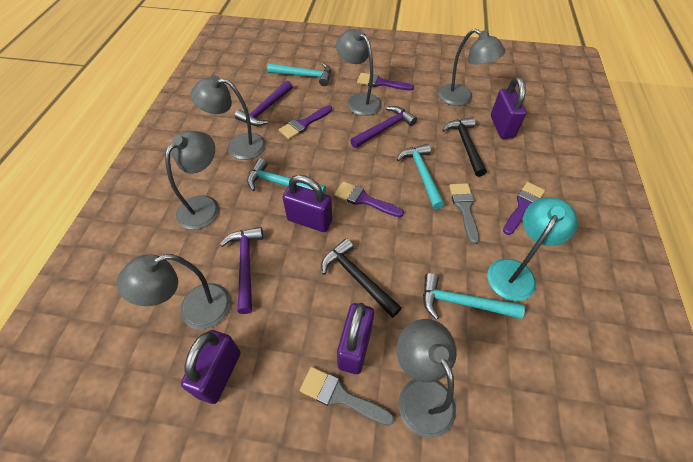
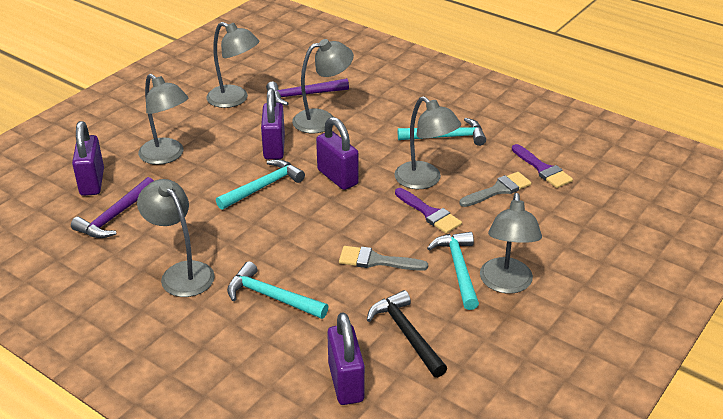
black hammer: [321,238,402,318] [442,117,487,177] = 2 -> [367,290,447,378] = 1
purple brush: [279,106,332,139] [334,181,404,217] [357,73,414,90] [503,182,545,235] = 4 -> [395,188,462,234] [512,144,573,188] = 2
purple hammer: [220,227,263,314] [235,81,293,126] [350,106,417,148] = 3 -> [71,177,154,238] [266,78,349,106] = 2
turquoise lamp: [487,197,578,301] = 1 -> none = 0

